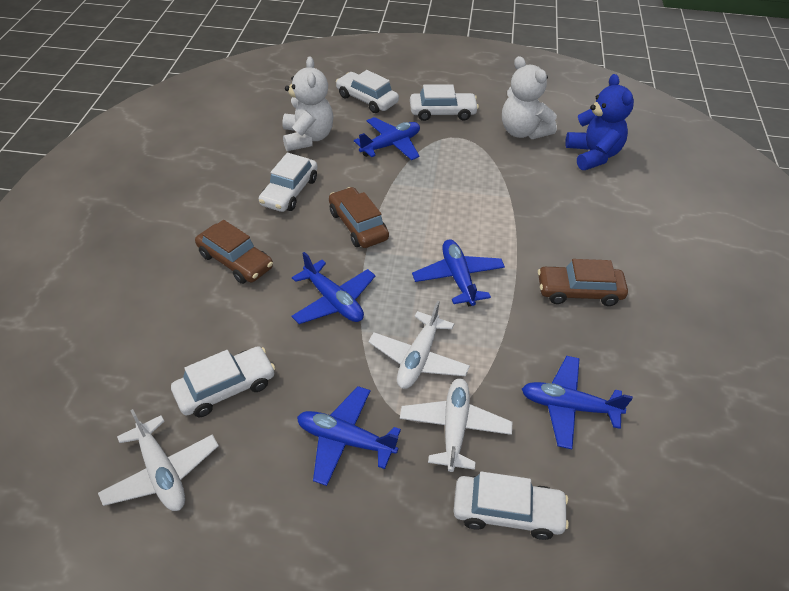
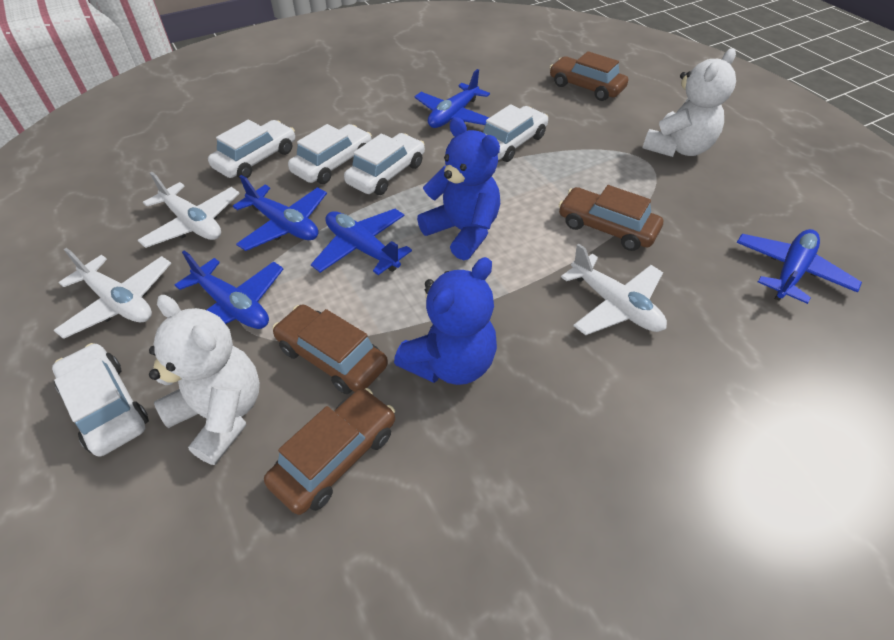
blue teddy bear: [565,74,634,170] = 1 -> [394,257,497,385] [417,117,500,260] = 2
brown car: [195,220,273,284] [329,187,389,248] [538,259,628,306] = 3 -> [264,388,395,515] [272,305,388,394] [550,51,628,101] [559,185,663,251] = 4

